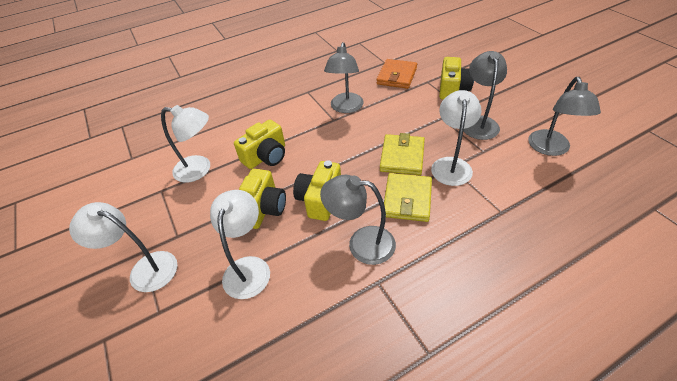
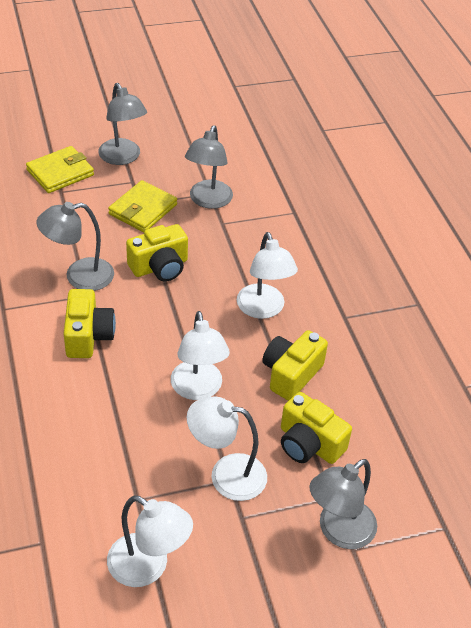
orange wallet: [377,59,417,89] = 1 -> none = 0

